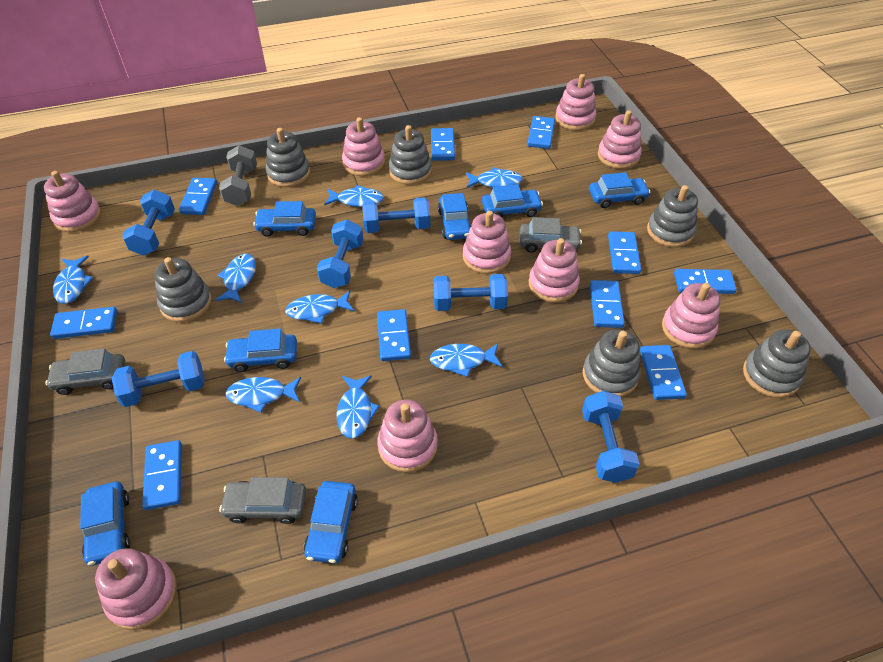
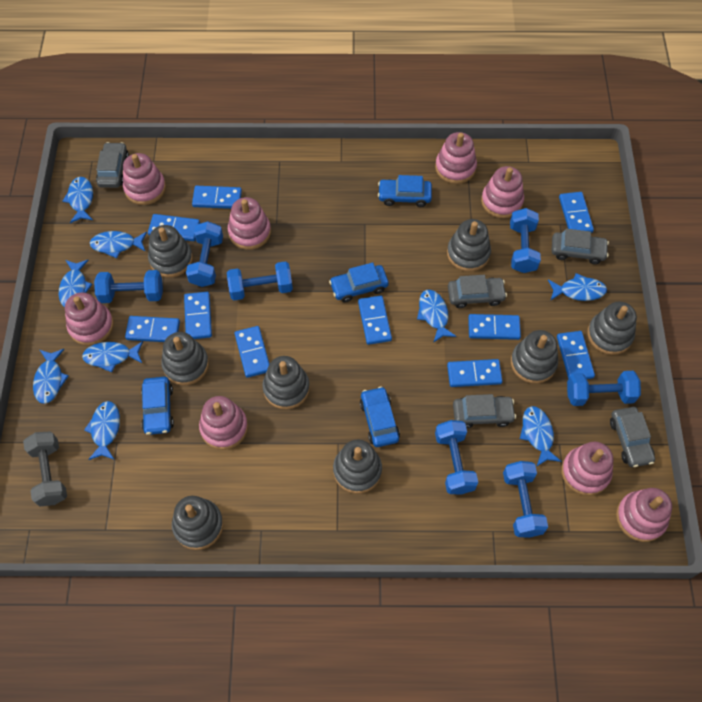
blue car: [80,482,130,566] [224,329,297,372] [253,201,316,237] [304,481,358,563] [438,193,472,240] [482,184,543,218] [589,172,650,208] = 7 -> [141,377,174,435] [329,262,389,302] [360,386,400,447] [378,175,432,207] = 4
blue dumbbell: [112,351,205,407] [122,190,175,256] [317,219,363,288] [362,197,430,233] [434,274,508,311] [582,391,640,483] = 6 -> [94,270,163,303] [186,221,223,287] [227,261,293,300] [435,420,478,495] [503,461,548,538] [510,208,541,273] [567,371,641,406] = 7
blue fish: [53,256,93,304] [216,253,256,303] [226,377,301,413] [285,291,354,324] [324,185,384,207] [337,375,380,439] [430,344,502,377] [465,167,523,188] = 8 -> [33,349,69,404] [59,260,93,307] [63,177,93,223] [82,341,143,372] [84,401,120,460] [90,231,147,258] [417,290,456,343] [520,406,562,467] [548,273,607,301] = 9
grey car: [45,348,125,395] [219,477,306,524] [520,217,582,253] = 3 -> [96,142,129,188] [448,275,507,308] [453,394,516,428] [552,229,609,264] [610,407,655,467] = 5
grey stacking toy: [154,257,212,322] [266,128,310,187] [389,125,432,185] [583,329,641,397] [647,185,698,247] [743,329,811,398] = 6 -> [148,225,193,278] [161,332,209,385] [172,496,223,550] [262,356,310,410] [333,440,382,494] [447,219,491,272] [511,330,558,384] [587,302,637,355] = 8
pink stacking toy: [44,171,101,232] [95,548,177,630] [342,117,385,176] [377,399,438,472] [463,211,511,274] [529,238,580,303] [555,74,596,131] [598,110,642,169] [662,283,721,349] = 9 -> [65,292,114,346] [123,153,166,205] [199,396,248,450] [228,197,271,250] [435,132,477,184] [481,166,524,218] [561,442,613,496] [616,488,672,542] = 8

